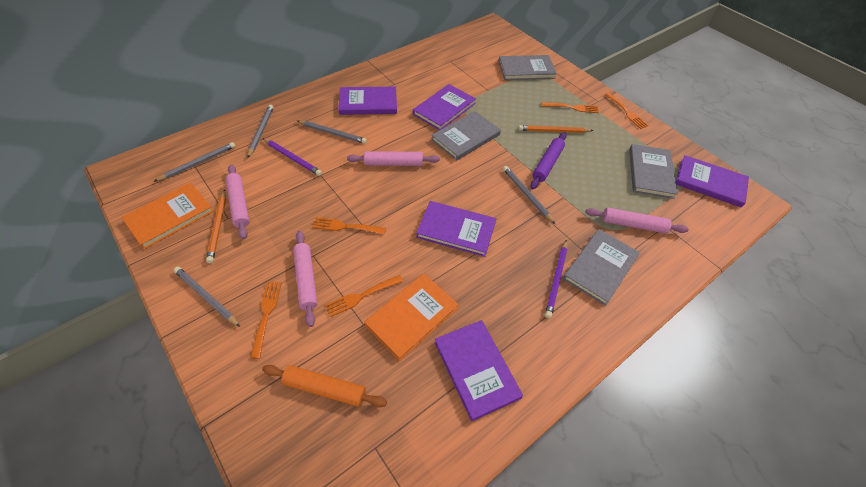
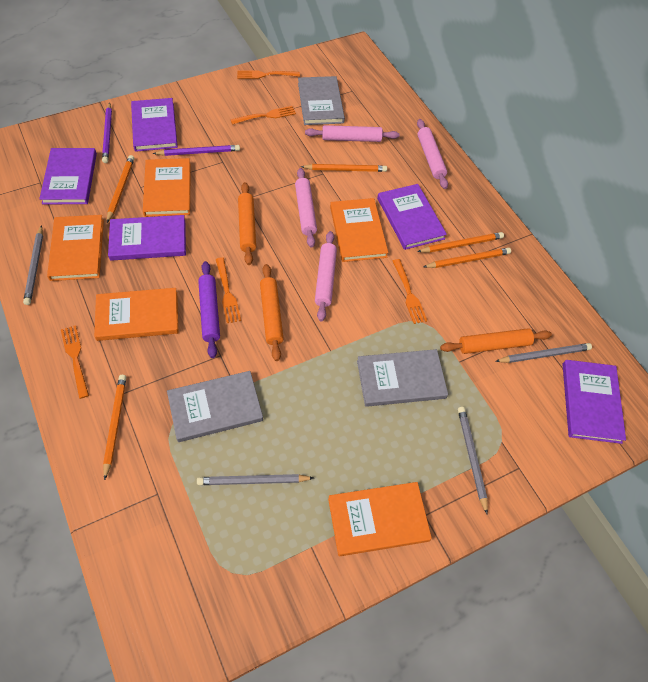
grey book: [431,111,501,160] [499,55,557,80] [563,229,640,306] [629,144,678,199] = 4 -> [167,371,263,442] [298,76,345,125] [357,349,448,407] = 3
grey pencil: [154,142,236,182] [174,267,240,327] [248,105,274,158] [297,120,367,144] [503,166,555,224] = 5 -> [23,225,43,305] [197,474,313,485] [458,407,488,514] [495,343,592,363] = 4
orange book: [121,182,214,249] [364,274,459,361] = 2 -> [47,215,104,281] [94,288,179,341] [143,158,191,217] [328,482,432,556] [330,198,388,262] = 5
orange pencil: [206,189,226,263] [518,125,593,133] = 2 -> [103,375,126,480] [107,155,134,223] [301,164,387,172] [417,232,504,253] [423,248,511,268] = 5
orange rolling pin: [262,365,387,407] = 1 -> [238,182,256,265] [260,264,284,361] [440,328,552,354] = 3

